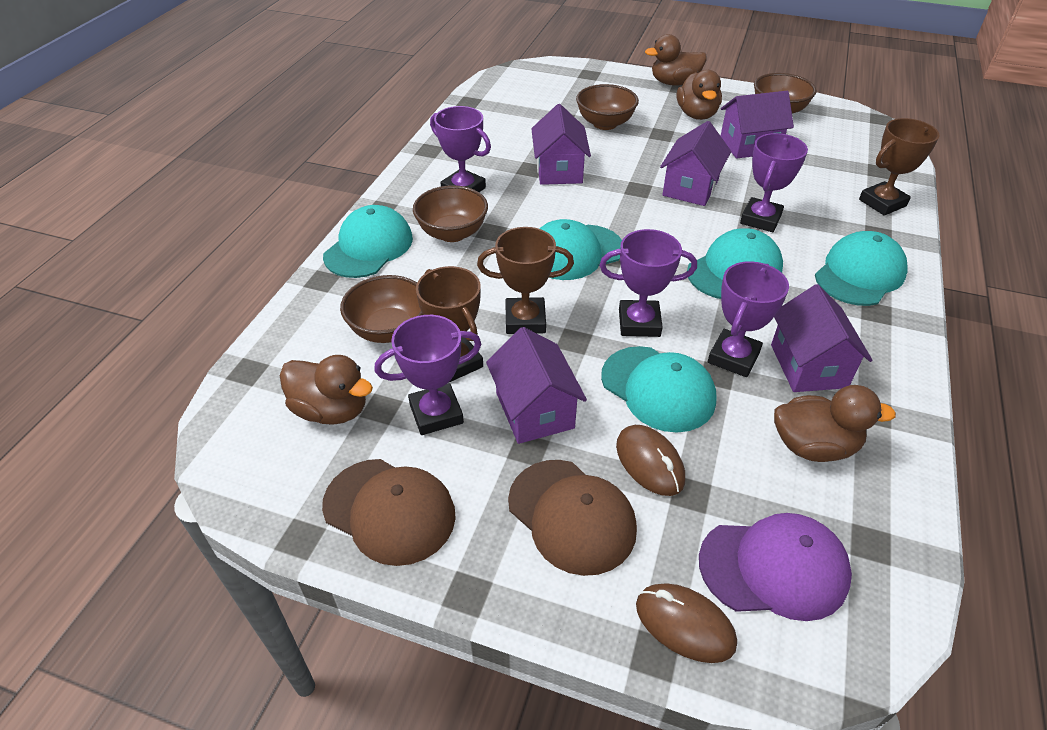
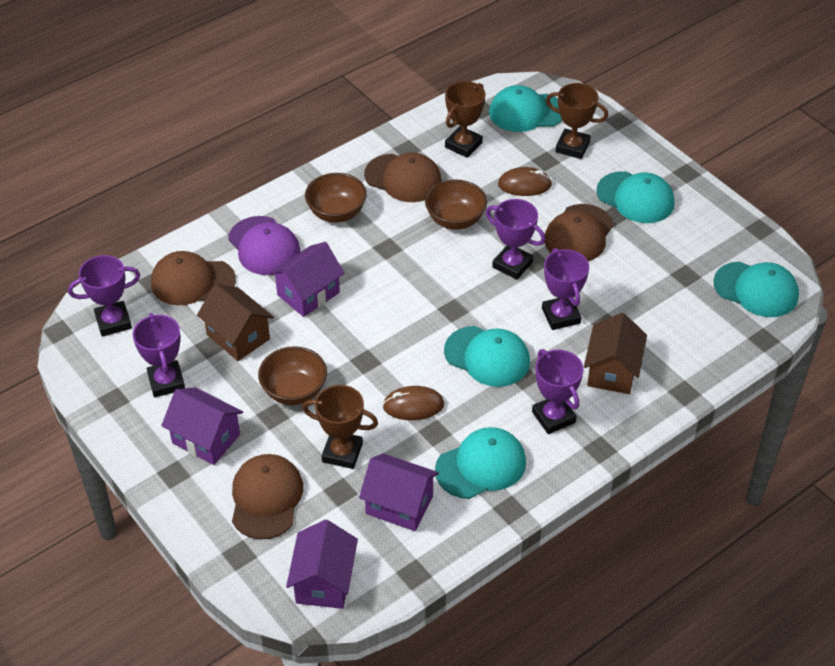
brown bowl: [340,275,423,343] [413,185,488,242] [576,84,639,130] [754,73,816,113] = 4 -> [258,346,327,405] [305,173,367,223] [425,179,487,230] = 3
brown cap: [322,459,456,566] [508,460,637,576] = 2 -> [151,251,236,305] [232,454,303,540] [364,152,442,202] [545,204,614,261] = 4
brown duck: [280,355,373,425] [645,34,707,86] [677,70,722,120] [774,385,896,462] = 4 -> none = 0
brown house: none = 0 -> [197,284,274,361] [584,313,647,394] = 2
purple house: [486,327,587,444] [531,104,591,185] [660,121,731,206] [721,91,794,159] [771,284,873,392] = 5 -> [161,388,243,465] [269,242,344,317] [286,520,358,609] [359,453,439,531] = 4

